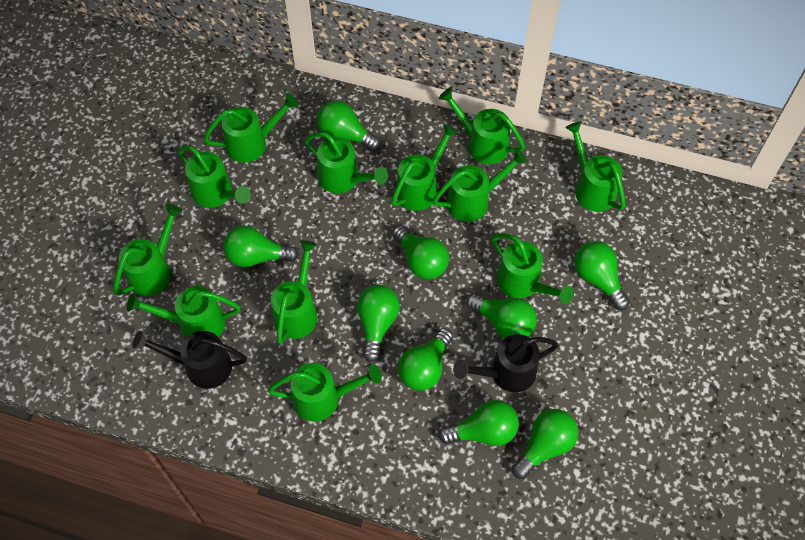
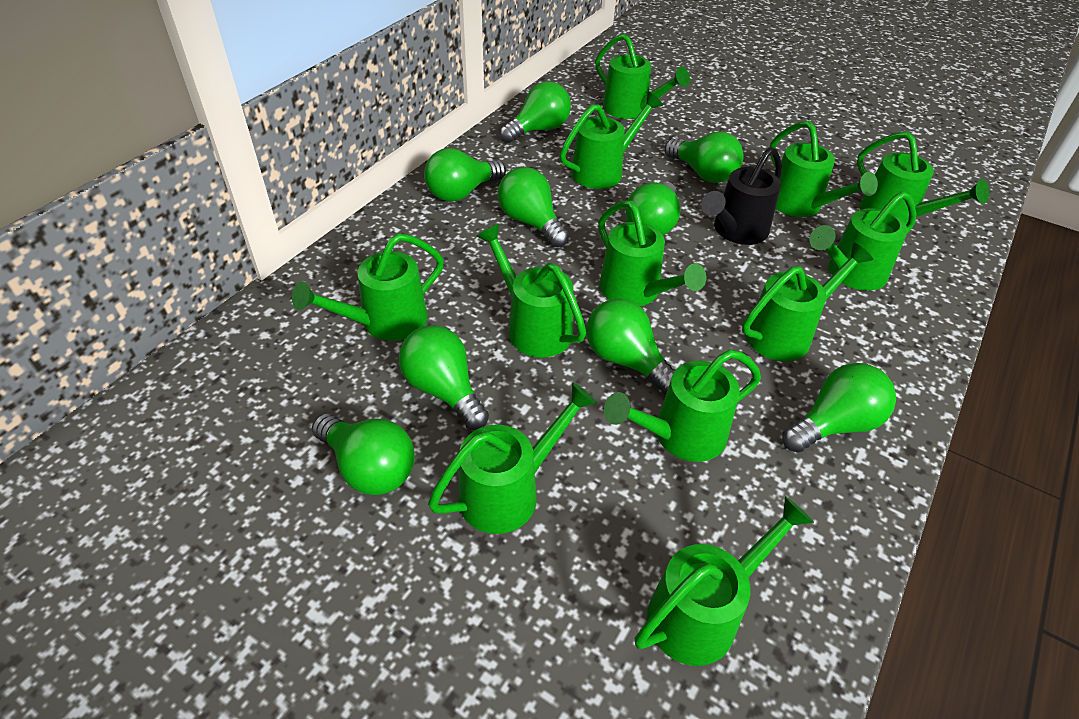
black watering can: [132,330,247,389] [453,334,558,392] = 2 -> [701,147,782,245] = 1

